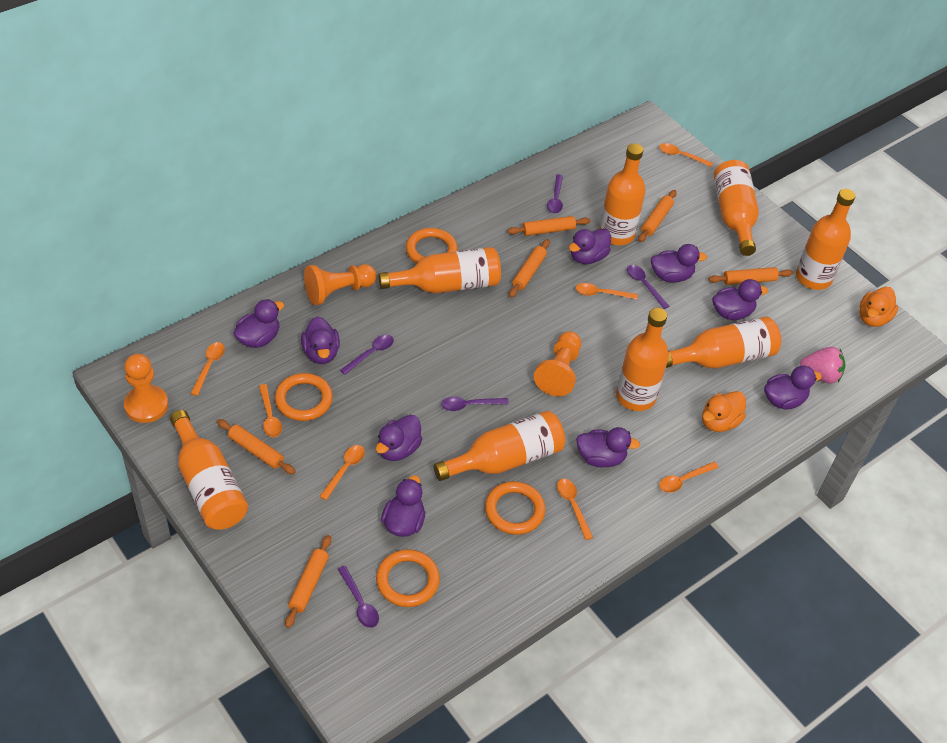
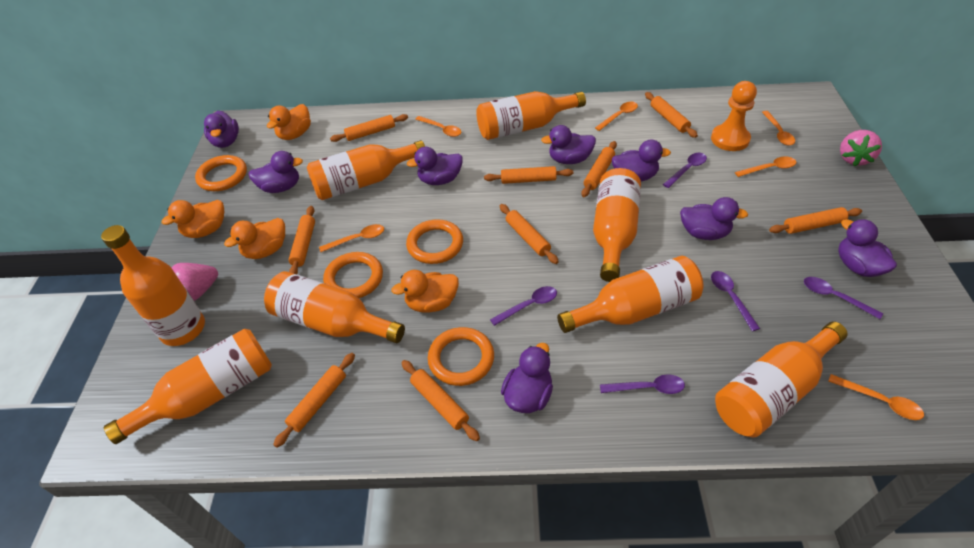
orange duck: [702,391,746,432] [859,287,899,327] = 2 -> [161,200,225,238] [224,218,285,259] [267,104,311,140] [391,270,459,313] = 4
orange pawn: [124,354,168,423] [304,264,377,305] [534,331,581,396] = 3 -> [711,81,757,151] = 1
orange rolling pin: [217,419,296,474] [285,535,331,628] [507,216,591,236] [509,239,550,298] [638,190,677,242] [708,267,793,285] = 6 -> [273,353,355,448] [289,206,315,274] [330,114,408,142] [401,360,480,441] [484,166,573,184] [500,204,559,264] [581,141,617,197] [645,92,698,138] [769,207,862,234] = 9
orange spoon: [190,342,225,396] [259,384,282,437] [319,445,365,500] [557,479,593,540] [576,283,638,299] [659,143,714,167] [659,462,719,493] = 7 -> [319,224,384,252] [415,116,461,137] [595,101,638,131] [735,157,796,177] [762,111,795,145] [828,374,924,420] = 6
pink strawberry: [800,347,845,384] = 1 -> [171,263,218,301] [840,130,882,166] = 2
purple duck: [233,299,284,348] [301,316,340,364] [376,415,423,461] [381,475,425,537] [569,228,611,264] [576,427,640,467] [651,244,707,283] [712,279,768,320] [764,365,822,410] = 9 -> [204,111,239,148] [248,151,303,193] [407,147,463,185] [501,343,553,413] [541,125,596,164] [612,140,671,181] [680,197,748,240] [838,219,897,277] = 8

